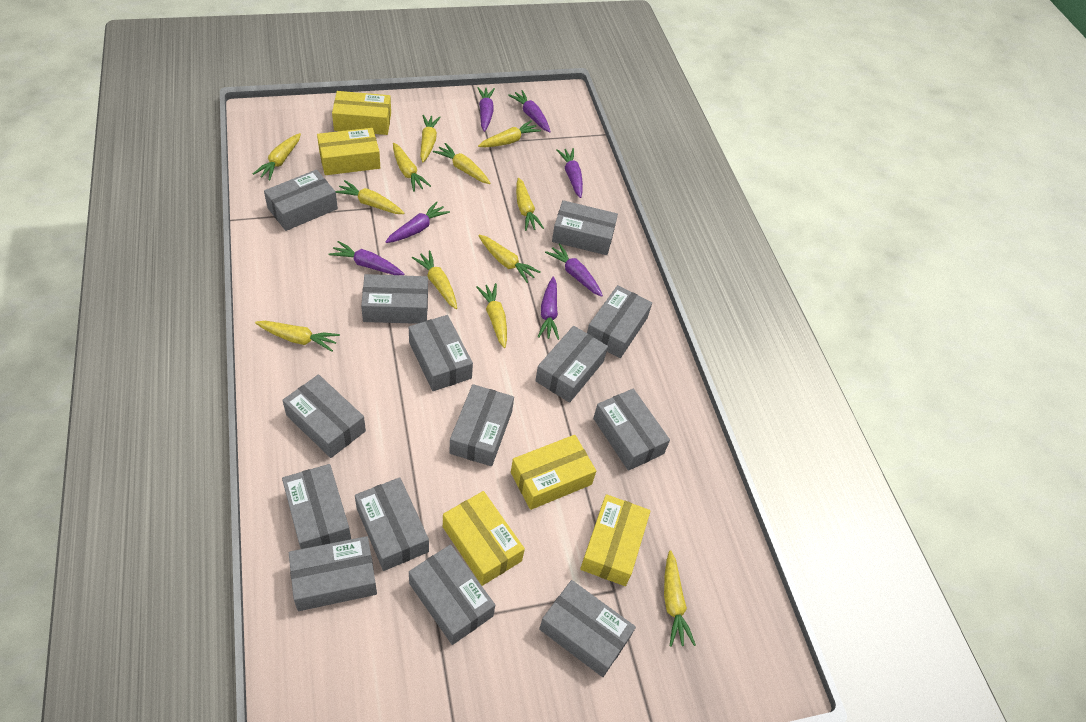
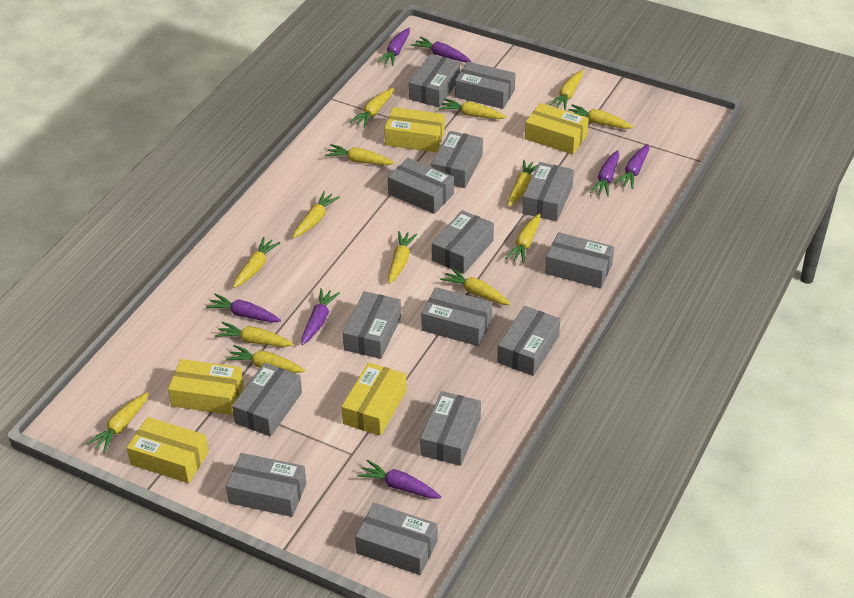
yellow carrot: [253,133,301,180] [255,321,340,352] [336,180,404,214] [393,143,431,192] [412,250,457,309] [420,115,441,162] [433,143,490,184] [476,283,507,348] [478,120,541,147] [478,234,540,283] [516,178,544,231] [664,550,696,647] = 12 -> [87,392,149,453] [215,322,294,347] [226,345,305,373] [233,237,280,288] [293,191,340,238] [325,144,395,165] [350,88,394,128] [388,231,418,284] [439,98,507,119] [440,268,510,305] [505,213,541,264] [508,160,538,207] [549,70,583,110] [569,104,634,129] = 14

